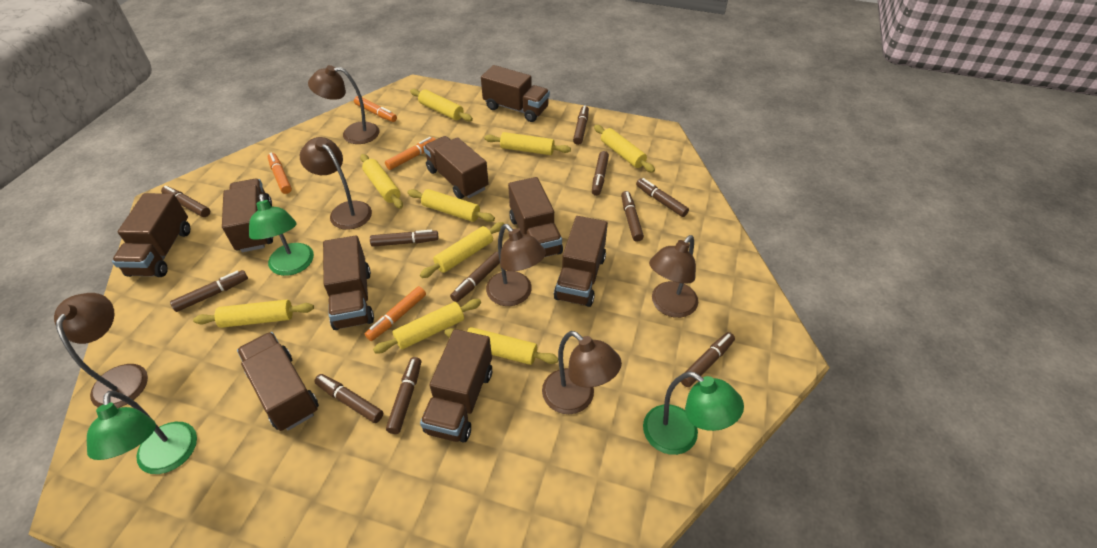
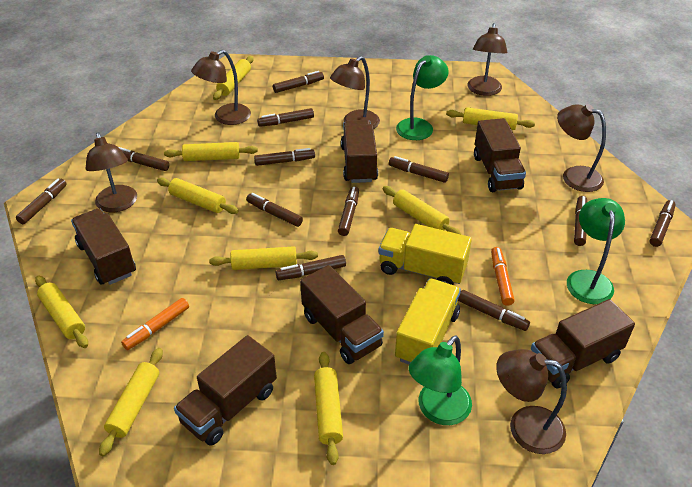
brown marker: [161,186,210,217] [170,270,248,312] [314,374,383,423] [370,230,438,247] [386,357,421,434] [450,252,500,302] [573,106,589,145] [592,151,609,196] [621,191,644,242] [636,178,689,217] [681,332,735,387] = 11 -> [16,179,67,224] [119,147,169,171] [246,193,303,227] [254,148,315,166] [257,108,314,127] [273,71,324,93] [276,255,346,280] [338,186,359,236] [389,156,449,183] [458,290,530,331] [574,196,587,246] [650,200,676,247] = 12
brown truck: [112,193,190,277] [222,179,273,252] [237,332,319,431] [323,235,374,330] [420,329,492,443] [423,136,489,199] [481,65,550,122] [508,177,563,257] [554,216,608,307] = 9 -> [71,208,136,285] [174,335,277,446] [300,265,384,364] [341,120,378,183] [474,118,526,192] [531,299,635,388] = 6
orange marker: [267,153,292,194] [354,96,397,122] [365,286,426,341] [385,137,436,170] = 4 -> [121,298,189,350] [491,247,515,306] = 2
yellow truck: none = 0 -> [378,224,472,285] [395,279,461,365] = 2

